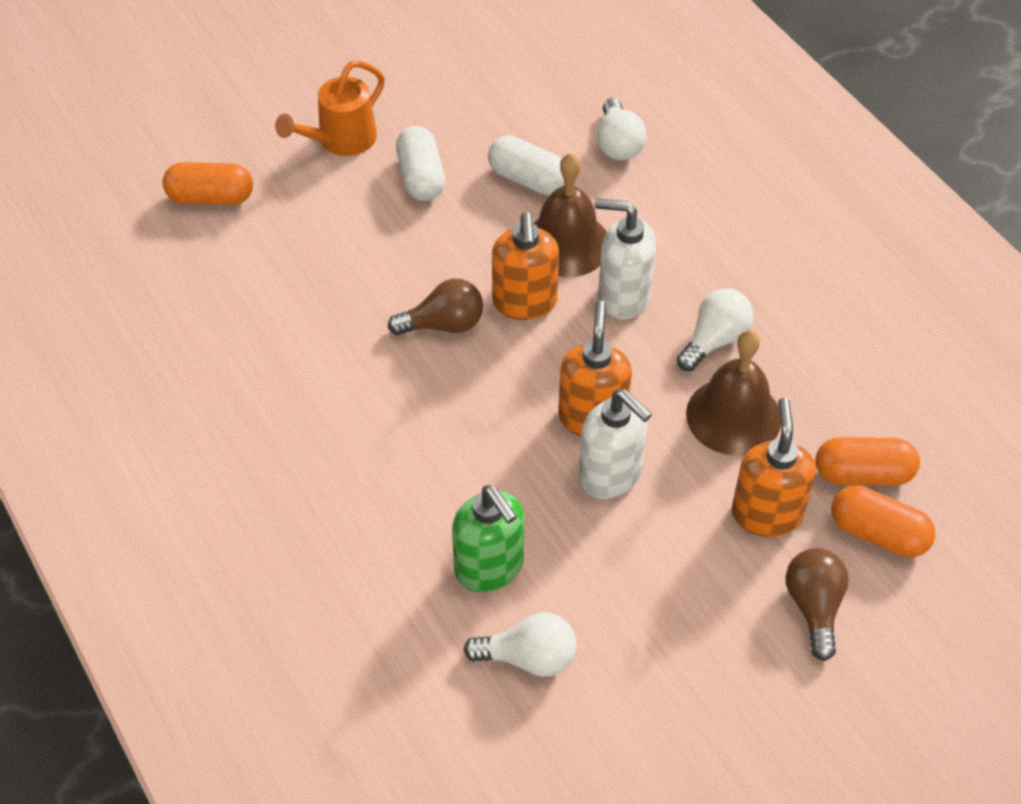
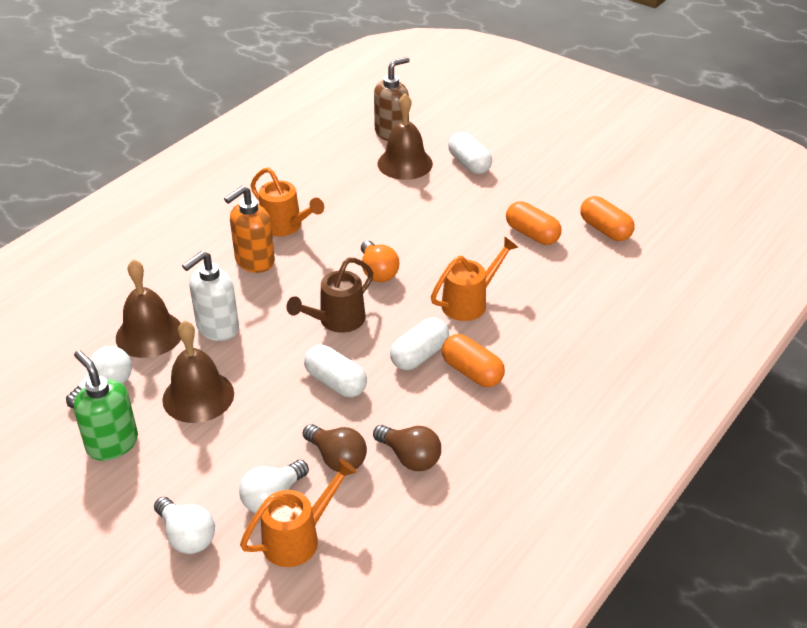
brown bell: [534,153,606,277] [686,330,781,456] = 2 -> [116,259,181,358] [162,320,234,423] [377,93,433,180] = 3
brown soap dispenser: none = 0 -> [374,57,410,141] = 1
brown watering can: none = 0 -> [286,258,373,333] = 1
orange light bulb: none = 0 -> [361,241,399,282] = 1
orange soap dispenser: [492,212,559,320] [558,300,632,436] [732,398,816,537] = 3 -> [224,186,275,273] = 1
orange watering can: [275,61,385,156] = 1 -> [240,458,357,567] [250,167,324,237] [431,236,518,321] = 3
white capsule: [396,126,445,201] [488,135,565,195] = 2 -> [304,345,367,397] [390,318,449,370] [448,132,492,174] = 3
white soap dispenser: [579,389,652,499] [594,198,656,320] = 2 -> [182,251,239,341] = 1

